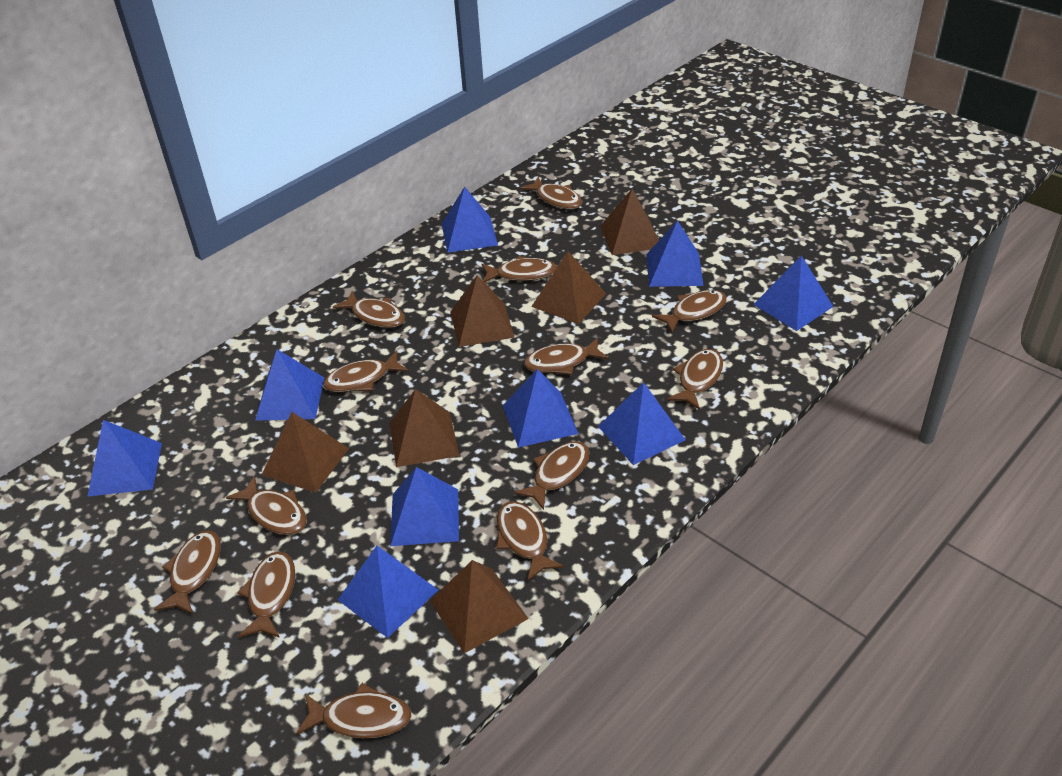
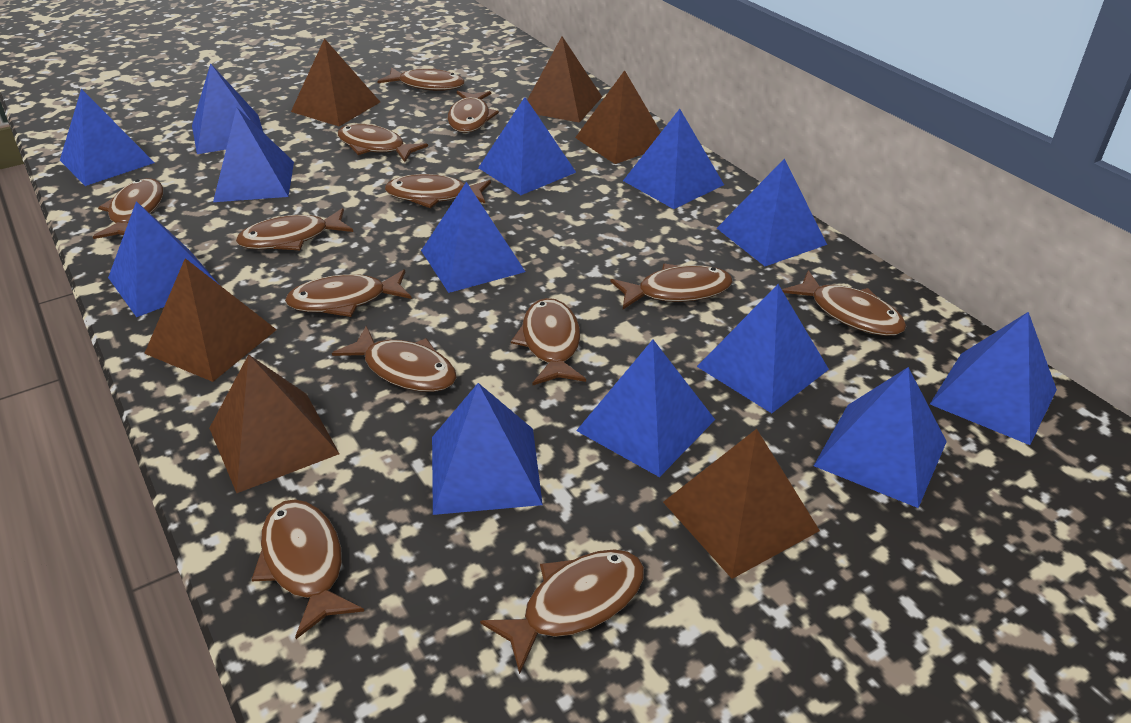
blue pyramid: [87,420,162,497] [255,349,324,421] [338,546,438,638] [390,467,459,546] [442,187,498,253] [503,369,579,448] [598,382,686,465] [646,220,704,287] [753,255,833,331] = 9 -> [60,89,155,186] [108,201,218,317] [192,63,263,154] [213,107,294,202] [421,182,526,293] [432,383,543,515] [478,97,576,195] [576,340,715,477] [623,109,724,209] [697,284,829,413] [717,158,827,266] [814,367,947,508] [930,312,1057,445] = 13

